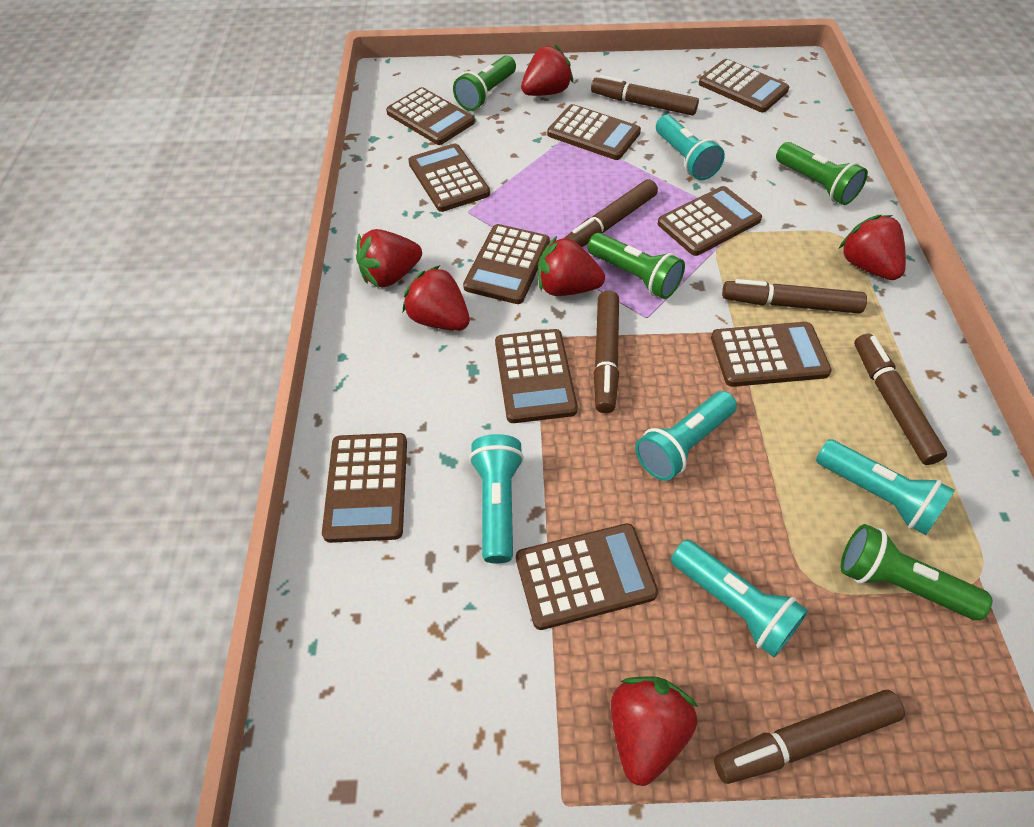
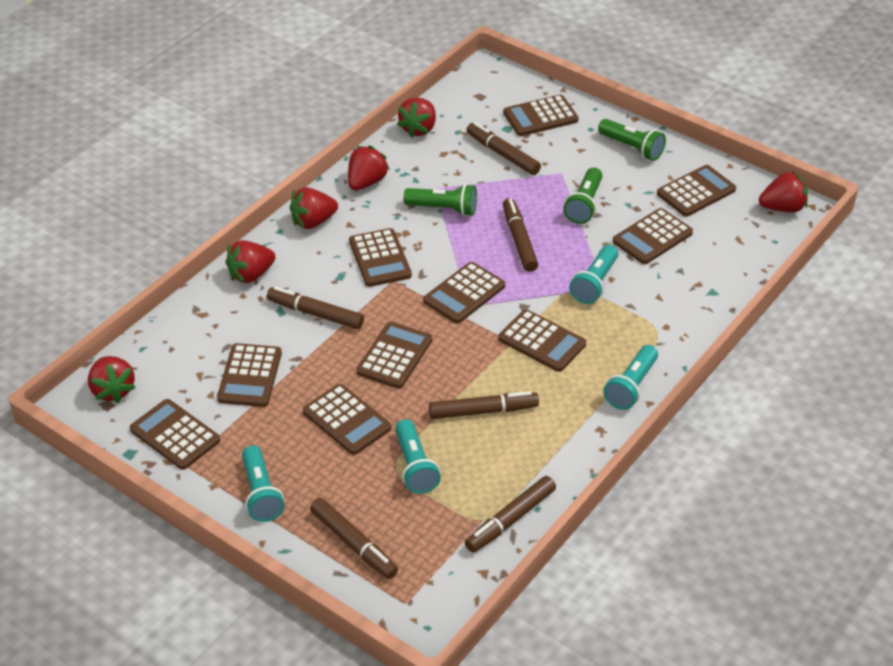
green flashlight: [453,55,516,111] [587,233,685,299] [776,142,868,205] [840,524,992,620] = 4 -> [403,184,477,216] [563,168,602,224] [598,119,666,161] = 3
turquoise flashlight: [469,434,524,564] [635,391,737,481] [656,115,725,180] [671,540,808,657] [816,439,955,535] = 5 -> [242,446,285,522] [395,419,441,494] [569,245,618,304] [603,345,658,410] = 4

